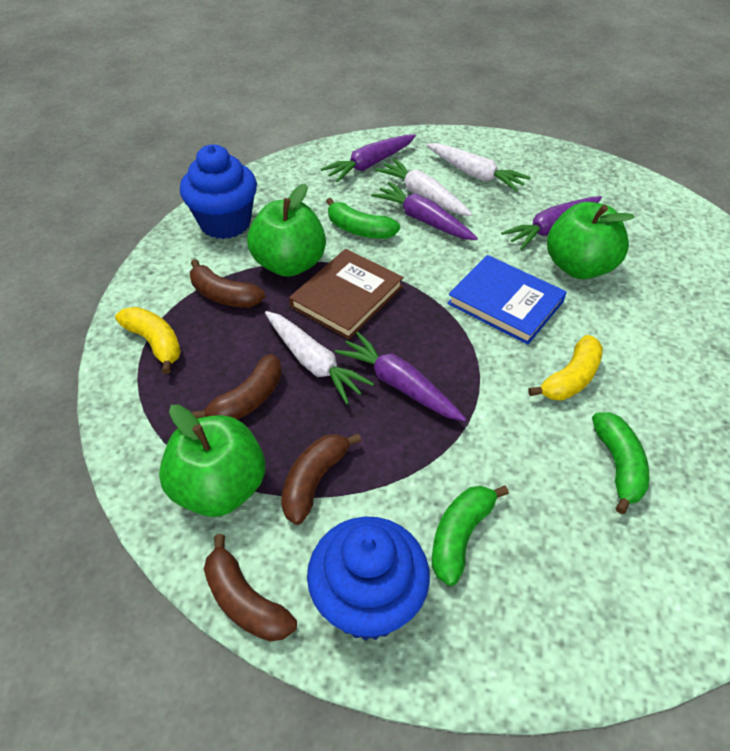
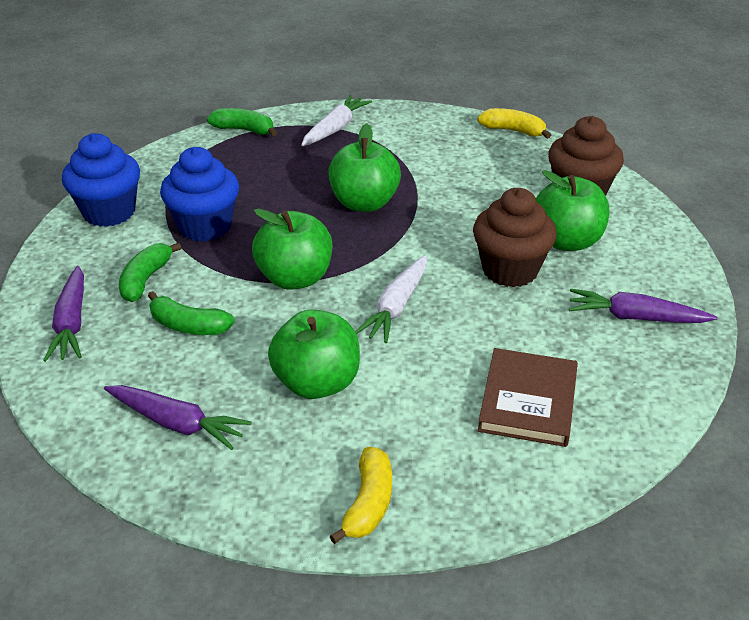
blue book: [447,255,567,345] = 1 -> none = 0
brown banana: [190,259,265,308] [192,354,282,420] [204,534,297,641] [281,433,361,525] = 4 -> none = 0
brown cupcake: none = 0 -> [473,188,557,287] [548,116,624,196] = 2
green apple: [159,404,265,517] [247,184,326,277] [547,202,635,279] = 3 -> [252,208,332,290] [268,309,360,399] [328,123,401,212] [536,170,609,251] = 4
purple carrot: [321,134,416,182] [335,332,466,422] [371,182,478,240] [501,196,602,250] = 4 -> [43,266,84,362] [104,385,252,450] [569,289,717,323] = 3
white carrot: [265,311,374,404] [375,158,472,216] [427,143,531,192] = 3 -> [301,95,372,146] [355,255,427,343] = 2

